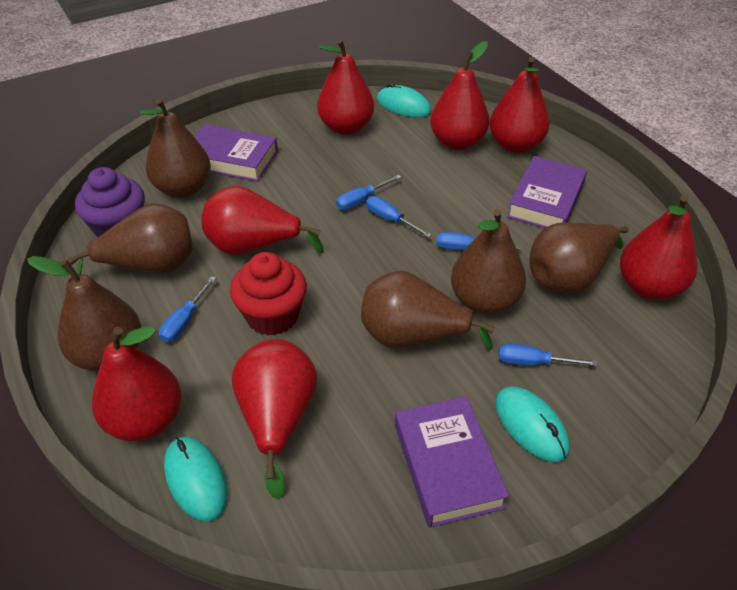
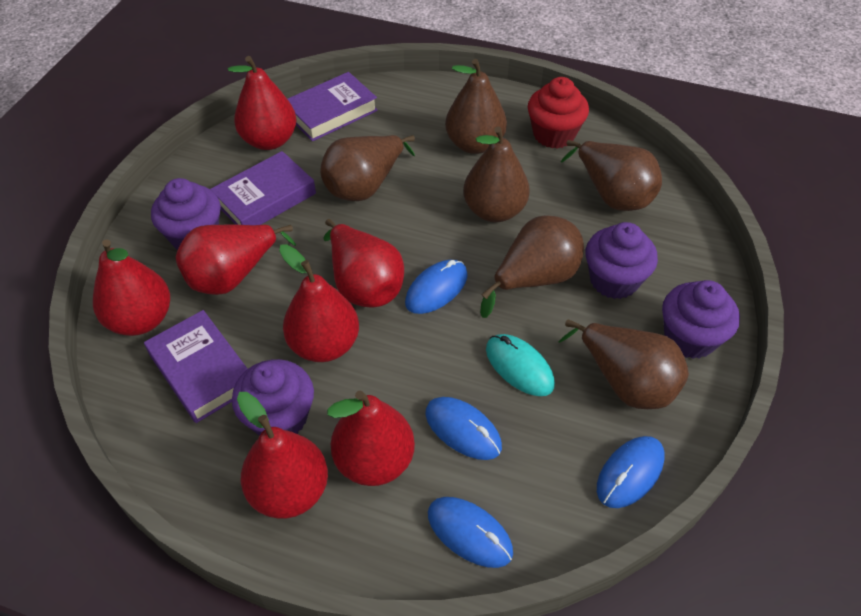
blue mouse: none = 0 -> [405,260,468,314] [425,397,502,460] [428,497,513,568] [597,436,665,508] = 4
blue screwdriver: [159,276,216,343] [336,175,401,210] [366,196,432,238] [437,232,521,250] [498,343,597,366] = 5 -> none = 0
purple cupcake: [75,167,145,237] = 1 -> [151,178,221,250] [232,359,314,436] [585,222,658,299] [662,280,740,359] = 4
turquoise mouse: [164,437,228,522] [377,83,431,118] [495,386,570,462] = 3 -> [486,334,555,396] = 1

